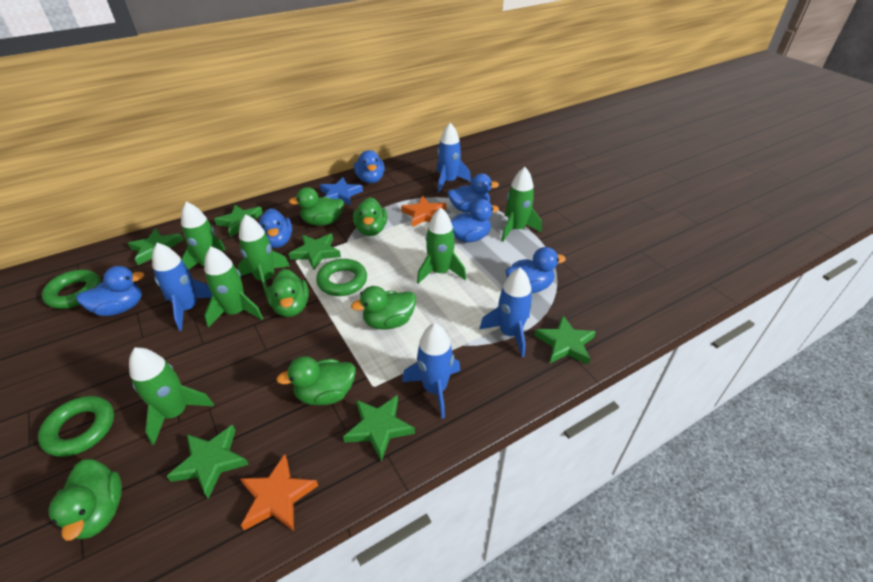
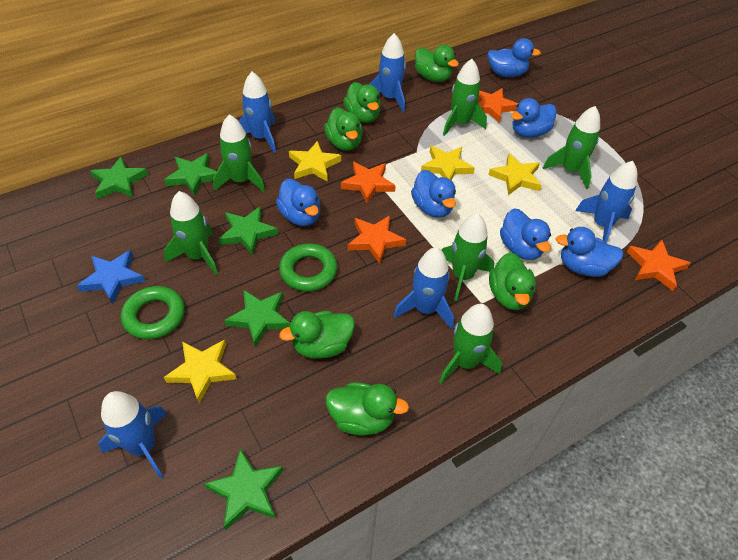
blue rocket: [152,243,212,331] [402,323,460,419] [437,123,471,193] [479,267,533,357] = 4 -> [98,391,167,479] [239,72,276,153] [369,33,406,112] [394,247,454,329] [575,161,637,244] = 5
green ring: [38,396,114,457] [41,270,101,309] [316,259,367,296] = 3 -> [121,286,185,340] [279,243,337,292] = 2
green star: [128,228,183,265] [166,425,249,498] [214,205,263,238] [289,233,341,270] [343,395,415,462] [534,316,596,365] = 6 -> [90,157,148,199] [164,153,217,196] [204,448,283,530] [218,206,278,255] [224,290,291,347] = 5
orange star: [240,454,318,531] [401,196,446,227] = 2 -> [341,162,396,204] [348,215,406,264] [478,88,518,122] [627,240,691,291] = 4
yellow star: none = 0 -> [164,340,237,403] [289,141,341,182] [421,146,475,180] [488,153,542,195] = 4

